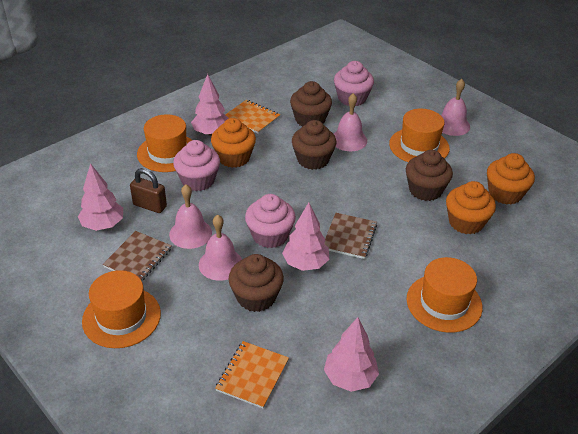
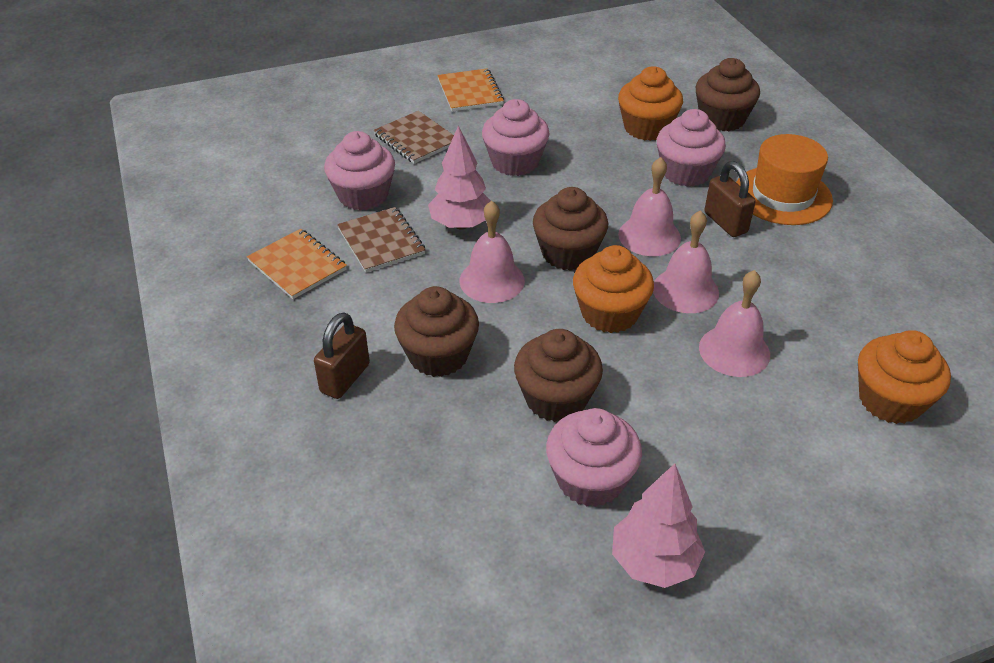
brown padlock: [130,168,167,213] = 1 -> [314,312,370,399] [704,161,756,237] = 2
orange hat: [82,270,161,348] [137,114,192,172] [389,109,450,162] [407,257,483,333] = 4 -> [736,134,833,225] = 1
pink cupcake: [173,140,220,191] [245,194,296,248] [334,61,374,106] = 3 -> [324,131,395,211] [482,99,549,176] [546,408,642,507] [657,109,726,187] = 4
pink tree: [78,163,123,231] [191,74,229,136] [282,203,329,271] [324,317,379,392] = 4 -> [428,126,491,230] [612,464,705,588] = 2

